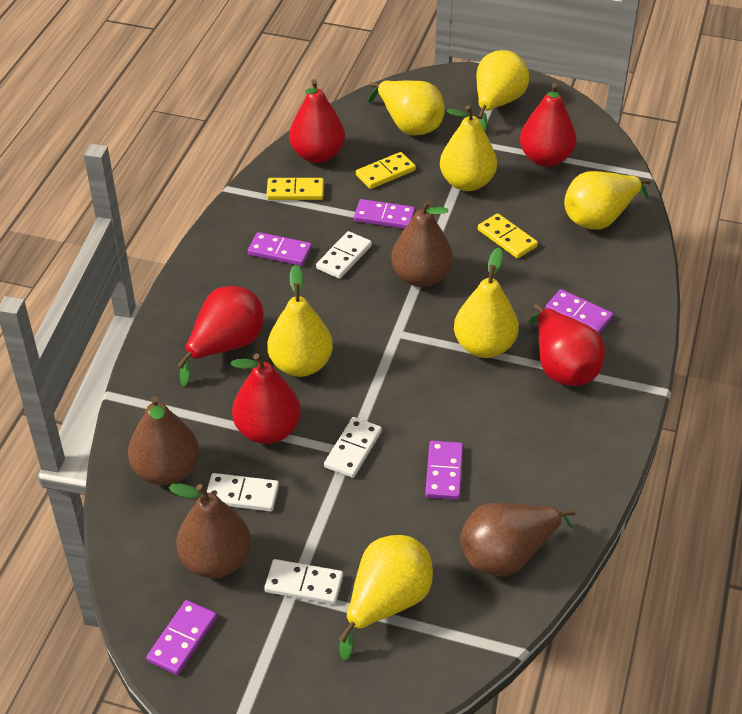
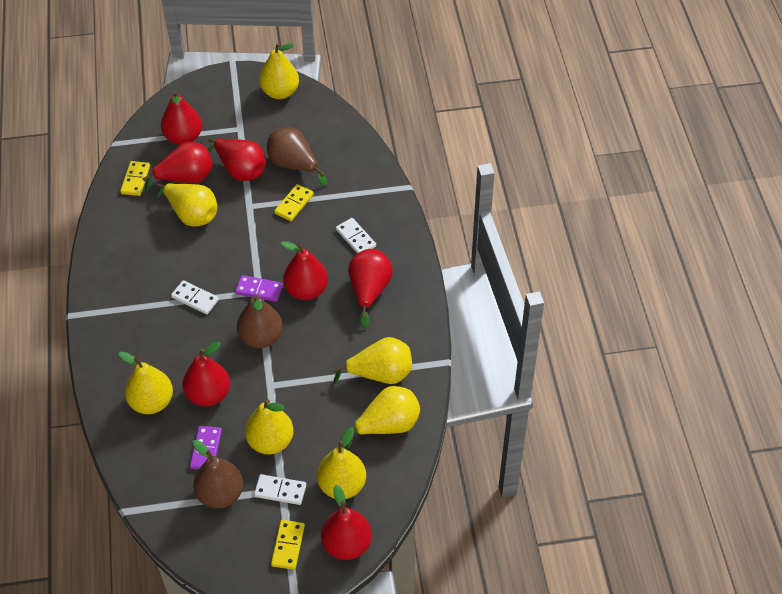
brown pear: [128,396,199,485] [169,483,251,578] [391,200,453,287] [460,503,576,577] = 4 -> [193,440,243,509] [237,294,283,348] [267,127,327,186] = 3
purple domino: [146,600,217,675] [248,232,312,266] [354,199,415,229] [425,441,463,500] [545,289,613,334] = 5 -> [190,426,222,470] [235,275,283,302] = 2
red pear: [177,286,264,386] [230,353,301,444] [289,79,345,163] [520,83,577,167] [529,304,605,386] = 5 -> [142,142,212,192] [161,91,202,145] [182,341,230,406] [208,138,266,181] [281,241,328,300] [321,485,372,560] [348,249,393,329] = 7
white domino: [207,473,279,511] [264,559,343,604] [316,231,372,279] [324,417,382,478] = 4 -> [171,280,219,314] [254,474,306,505] [336,218,376,253] = 3

